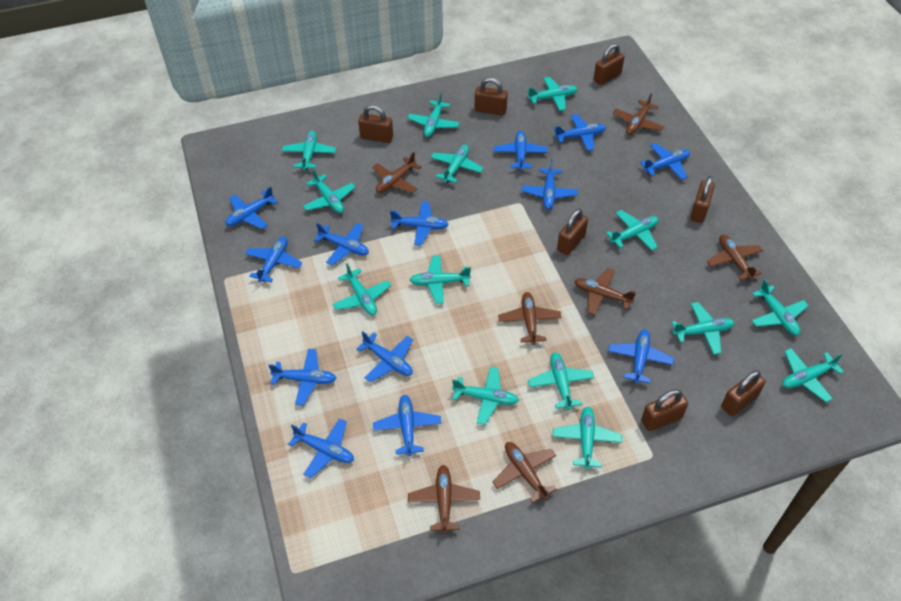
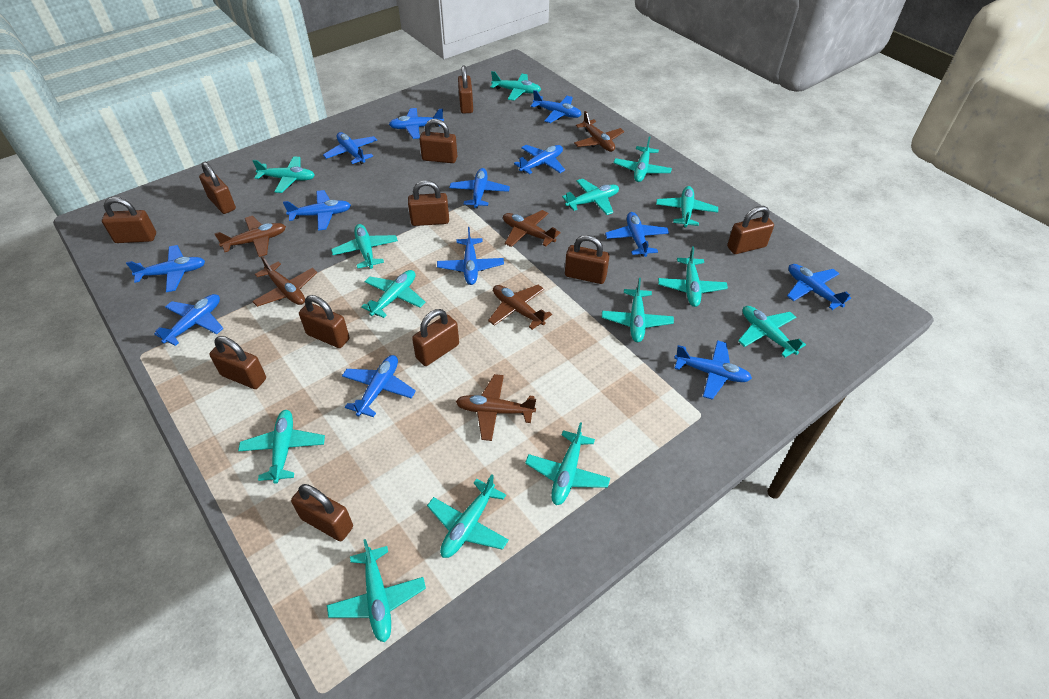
brown padlock: [358,105,393,143] [475,78,508,116] [557,209,588,255] [594,44,624,85] [641,389,688,431] [690,176,715,223] [721,370,766,416] = 7 -> [102,197,156,243] [199,162,236,214] [209,336,266,389] [291,484,353,541] [299,295,349,348] [408,180,449,226] [412,309,459,366] [419,119,457,163] [458,65,473,114] [565,235,609,284] [727,206,774,254] = 11
brown plane: [373,152,421,193] [408,465,480,534] [493,442,557,503] [498,292,562,345] [574,268,636,315] [613,93,664,135] [707,235,763,280] = 7 -> [214,216,286,257] [252,256,317,307] [456,374,536,441] [488,285,552,330] [503,210,561,247] [574,111,624,152] = 6

